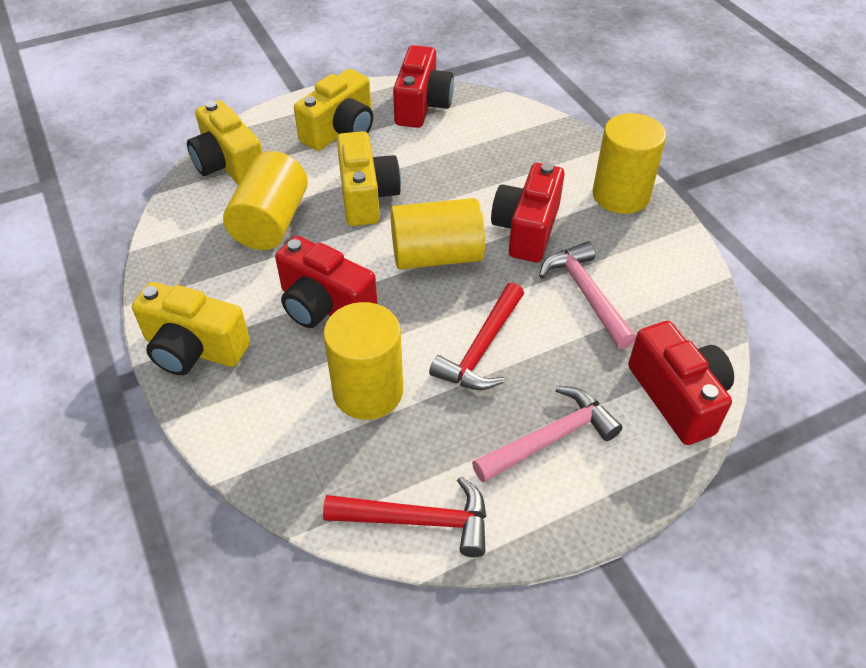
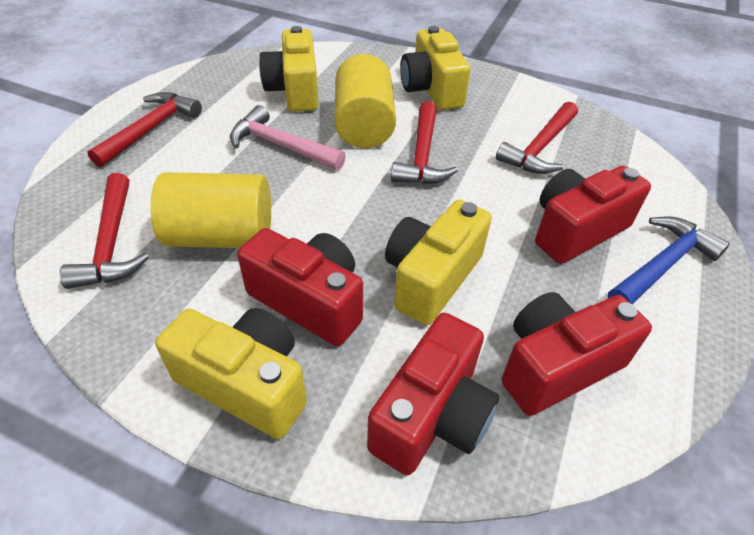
blue hammer: none = 0 -> [608,216,730,305] = 1
pink hammer: [472,386,622,483] [539,241,636,349] = 2 -> [230,105,346,170] = 1
red hammer: [323,476,486,557] [429,282,524,390] = 2 -> [60,173,149,289] [87,92,202,167] [391,101,458,184] [496,101,578,174] = 4
yellow cylinder: [223,151,308,250] [323,302,403,420] [390,198,485,270] [592,113,667,214] = 4 -> [150,172,271,248] [335,54,396,148] = 2

